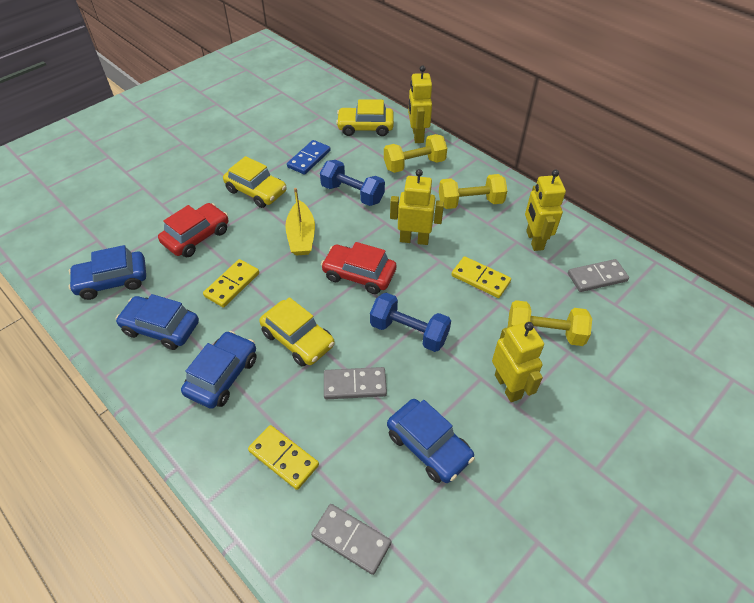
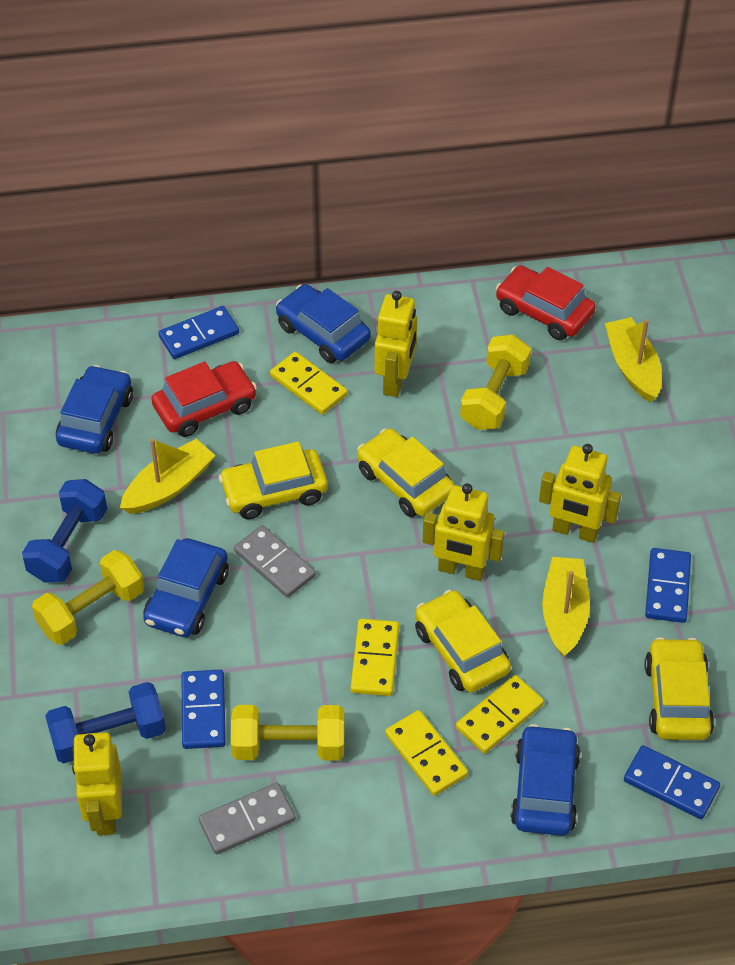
blue domino: [287,140,330,175] = 1 -> [158,306,239,359] [182,670,226,749] [624,745,720,819] [645,548,691,623] = 4
grey domino: [311,504,391,575] [324,367,387,399] [568,259,629,292] = 3 -> [198,783,296,854] [234,525,316,598] = 2
yellow boat: [285,188,315,256] = 1 -> [120,438,216,514] [542,557,590,657] [605,317,662,402] = 3
yellow car: [223,156,287,208] [259,297,335,367] [336,99,394,136] = 3 -> [219,441,328,519] [357,428,454,517] [415,590,511,692] [644,637,714,740] = 4
yellow domino: [203,259,259,307] [248,425,319,490] [451,256,511,298] = 3 -> [270,352,348,415] [351,619,399,696] [385,710,468,796] [456,675,544,754] = 4

